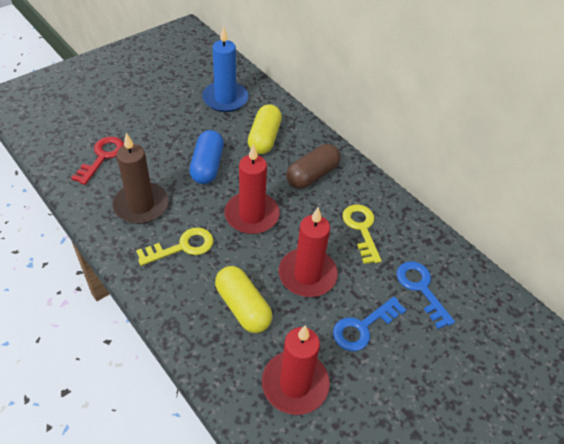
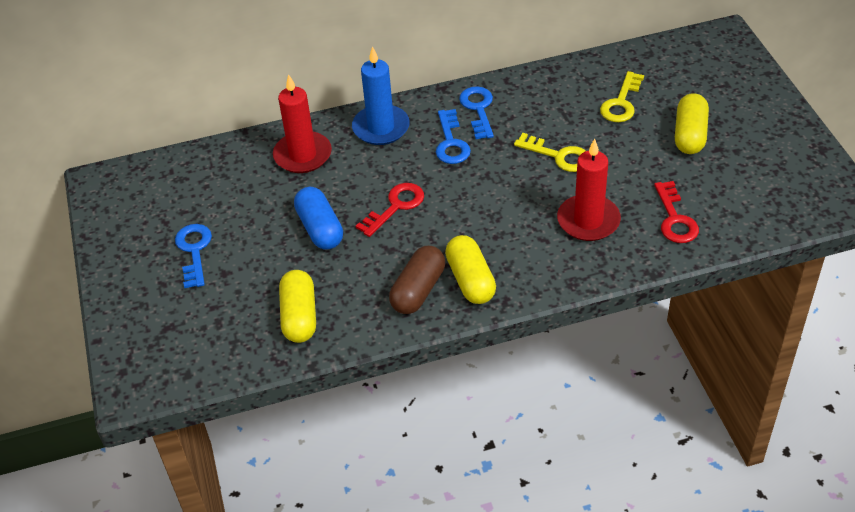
blue key: [333,297,406,351] [397,261,455,329] = 2 -> [175,224,212,288] [436,109,471,164] [459,86,494,139] = 3
brown candle: [112,133,168,224] = 1 -> none = 0
red candle: [224,144,280,234] [262,325,330,415] [279,207,338,297] = 3 -> [273,74,332,173] [557,139,621,241] = 2
red key: [71,137,124,185] = 1 -> [356,183,424,237] [654,181,699,243] = 2
yellow capsule: [215,266,272,333] [248,104,282,154] = 2 -> [279,270,316,343] [445,235,496,304] [675,93,709,154] = 3

